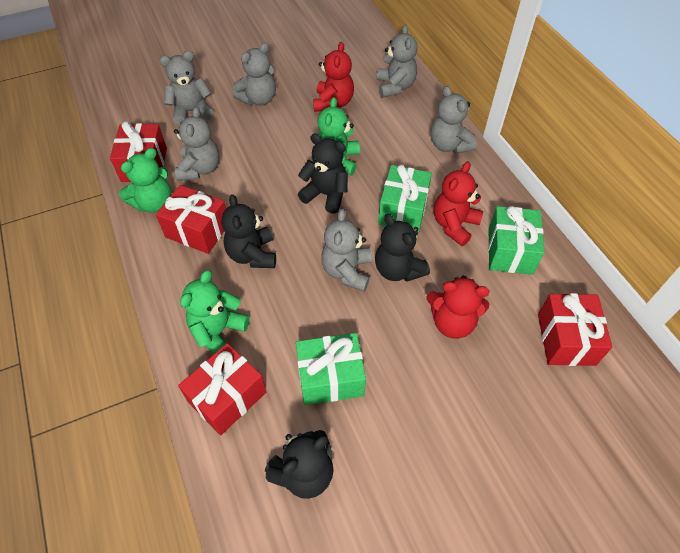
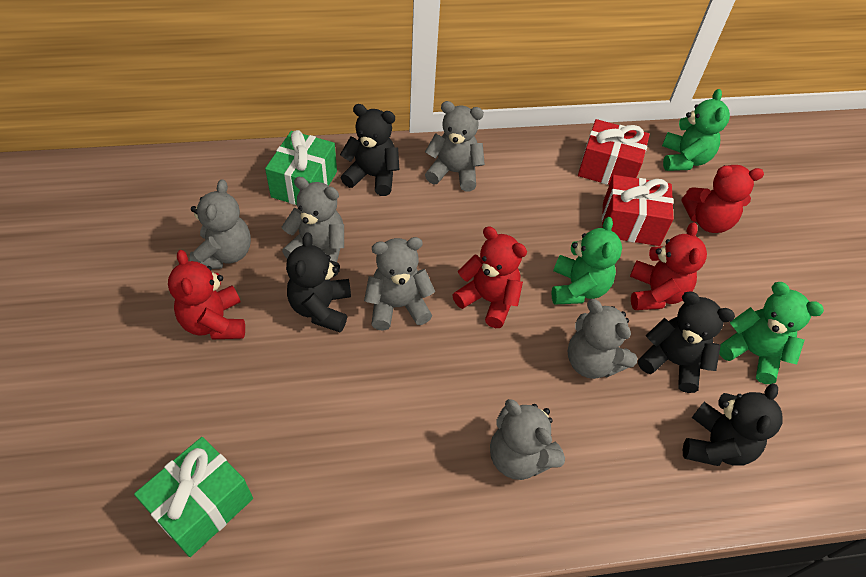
green gift: [296,333,366,405] [378,165,432,233] [488,206,544,275] = 3 -> [134,437,253,557] [265,130,337,205] = 2
red gift: [110,121,167,182] [156,185,226,254] [178,343,266,435] [538,293,612,366] = 4 -> [578,119,650,185] [602,175,674,246] = 2
red teddy bear: [313,42,354,112] [426,275,490,339] [434,161,483,246] = 3 -> [168,250,245,340] [453,227,527,328] [630,222,707,310] [682,165,764,233] = 4

